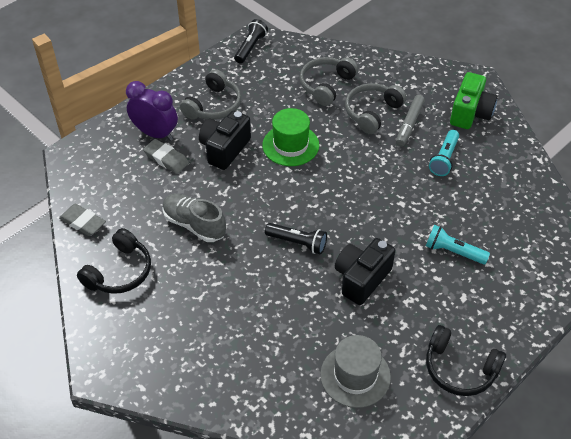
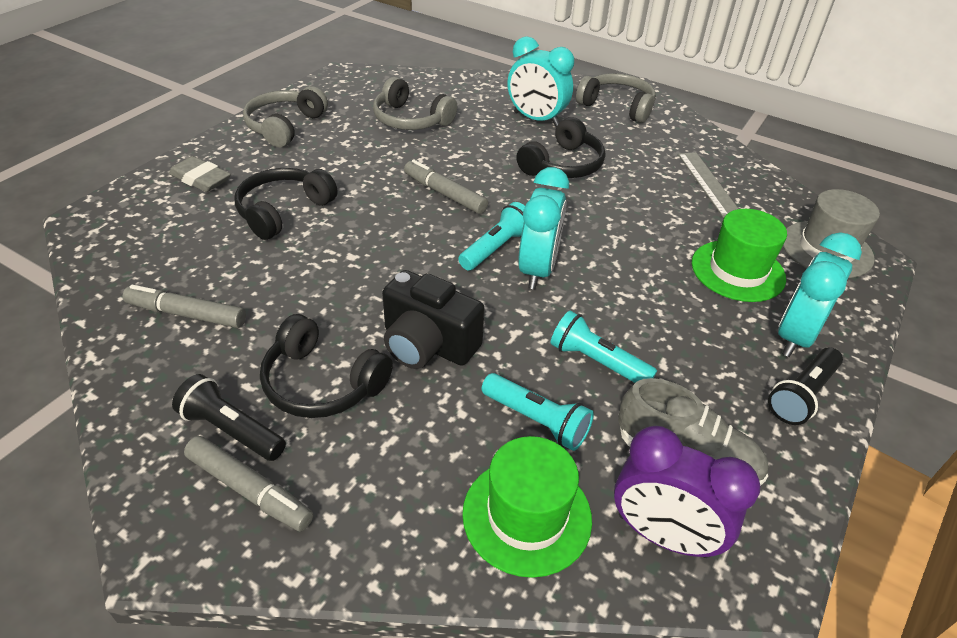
black camera: [199,111,251,170] [335,238,395,305] = 2 -> [382,270,485,369] = 1
black headphones: [77,228,151,294] [426,325,506,396] = 2 -> [234,168,338,240] [260,314,393,418] [516,117,605,178] = 3
green camera: [450,72,498,129] = 1 -> none = 0
green hat: [262,108,319,166] = 1 -> [462,436,592,578] [692,209,787,302] = 2
grey eraser: [59,204,106,236] [143,139,189,174] = 2 -> [169,156,231,192] = 1
grey marker: [396,95,425,146] = 1 -> [123,285,246,328] [184,436,313,531] [404,159,488,214] = 3
grey ruler: none = 0 -> [678,152,738,218] = 1
turquoise clock: none = 0 -> [507,36,574,127] [518,167,569,289] [778,232,862,357] = 3
turquoise flashlight: [426,225,490,265] [429,130,459,176] = 2 -> [458,202,525,270] [482,373,594,451] [551,311,657,383] = 3

